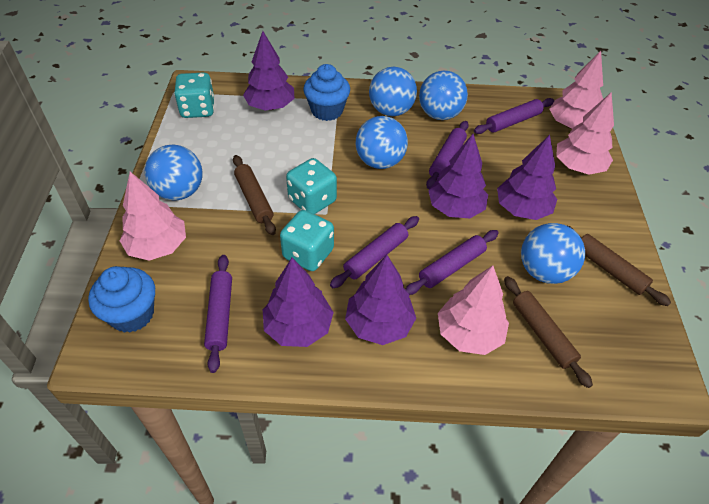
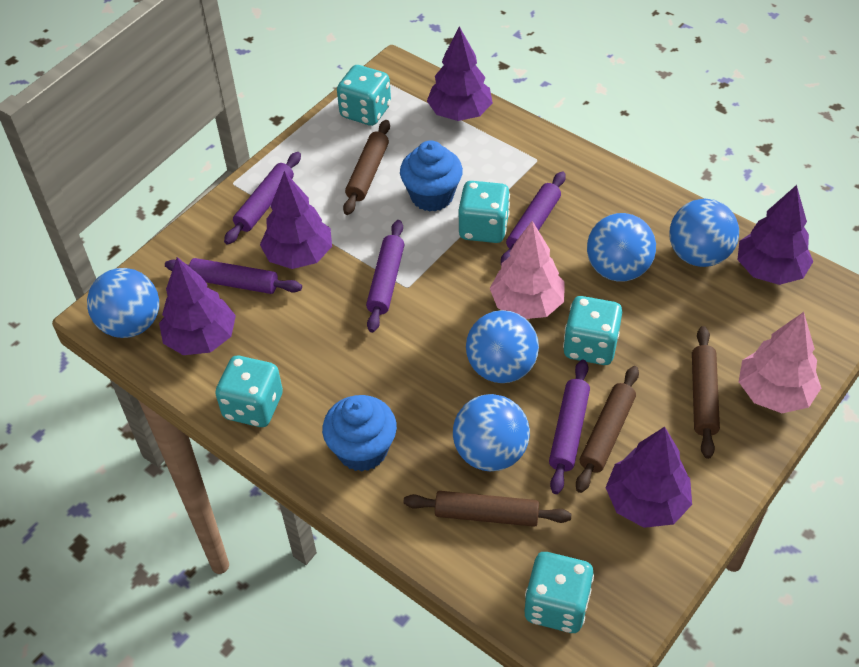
brown rolling pin: [233,155,276,235] [504,276,593,388] [568,226,671,306] = 3 -> [343,120,390,215] [403,491,571,527] [576,366,639,493] [692,326,720,459] = 4
pink tree: [120,172,186,261] [438,265,509,355] [549,51,603,129] [556,92,614,175] = 4 -> [490,221,565,319] [739,312,821,413] = 2
turquoise dice: [174,72,215,118] [280,210,334,271] [286,158,337,214] = 3 -> [215,356,283,427] [337,65,391,126] [459,181,510,243] [525,552,594,633] [563,296,622,365] = 5

